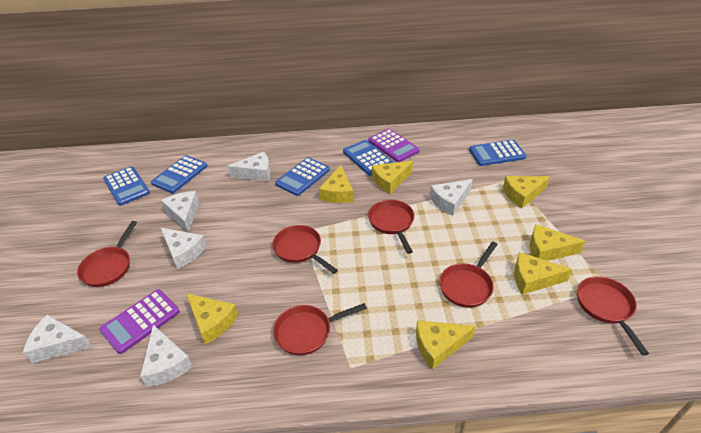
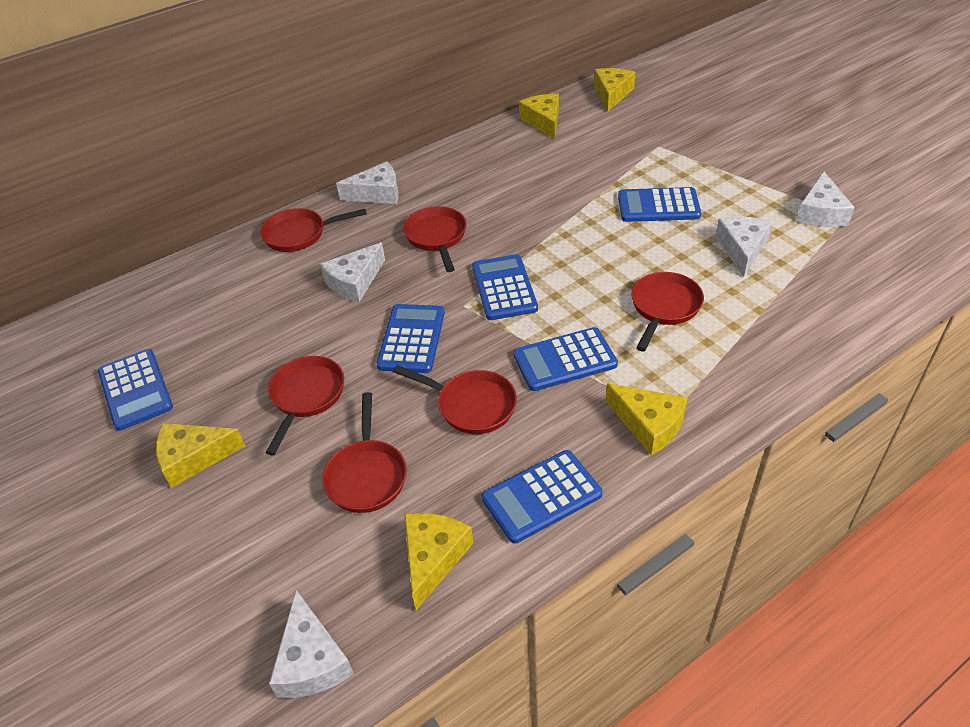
blue calculator: [103,166,150,206] [151,155,207,193] [275,157,330,196] [343,140,394,176] [469,140,527,166] = 5 -> [98,349,173,431] [377,304,445,373] [472,254,538,320] [482,450,602,544] [513,327,618,391] [618,187,701,222] = 6
purple calculator: [99,289,180,354] [368,129,420,162] = 2 -> none = 0
white cheese: [23,315,92,363] [140,325,193,387] [161,191,199,233] [161,228,207,269] [227,151,271,181] [430,179,473,216] = 6 -> [269,590,354,698] [320,242,385,302] [336,161,399,204] [716,217,772,277] [796,171,855,227] = 5
yellow cheese: [186,293,238,344] [319,165,353,203] [372,161,413,194] [416,320,476,370] [503,176,550,208] [514,252,573,295] [530,224,586,261] = 7 -> [156,423,245,488] [404,513,474,610] [519,93,559,139] [594,68,635,111] [606,383,687,455] = 5

